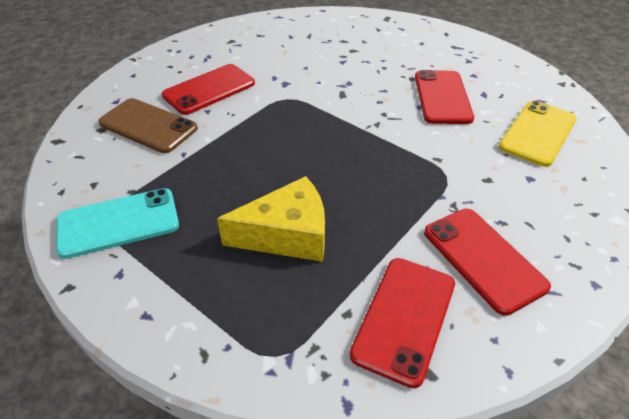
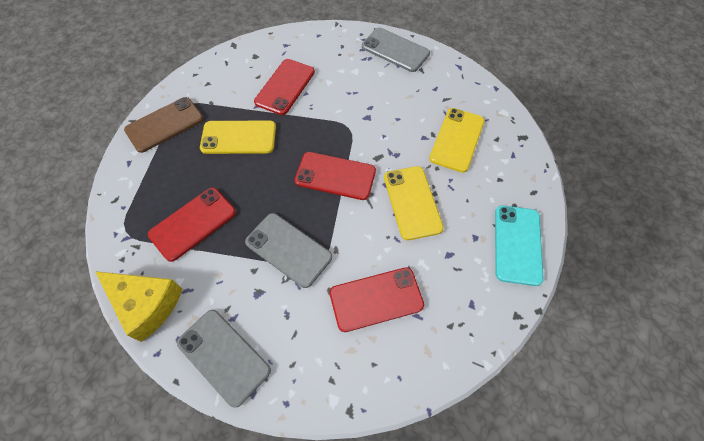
grey phone: none = 0 -> [177,310,271,408] [245,213,332,288] [362,28,430,72] = 3
yellow phone: [499,100,577,167] = 1 -> [200,121,276,154] [384,166,444,240] [429,108,485,173] = 3

